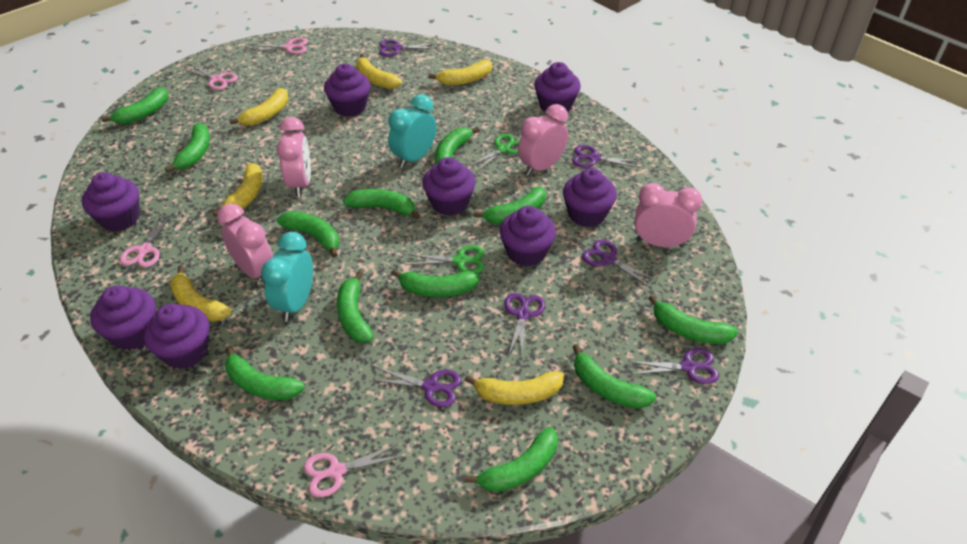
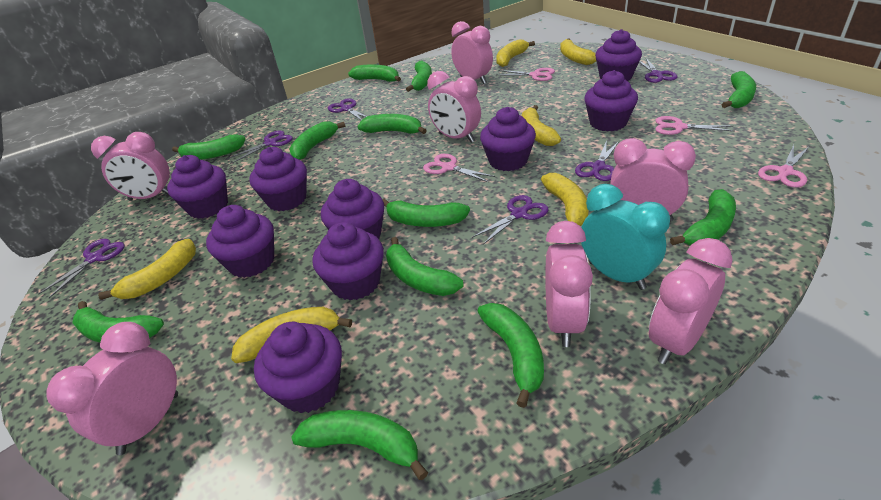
green scissors: [407,245,484,273] [468,134,519,173] = 2 -> none = 0
pink clock: [217,203,273,284] [277,117,311,197] [518,104,568,176] [635,183,702,247] = 4 -> [46,322,178,455] [91,132,170,201] [427,71,481,143] [451,21,493,84] [545,221,593,347] [610,138,696,222] [649,238,733,364] = 7
purple cupcake: [82,172,140,231] [90,286,156,350] [143,304,209,369] [324,63,370,117] [423,157,475,216] [500,206,556,267] [534,62,581,112] [563,168,617,227] = 8 -> [167,155,228,219] [206,205,274,278] [249,147,307,211] [254,322,342,413] [313,222,384,300] [321,179,384,239] [480,107,536,171] [584,70,638,132] [595,29,642,81] = 9
turquoise clock: [261,232,313,322] [388,94,436,168] = 2 -> [581,184,670,290] = 1

